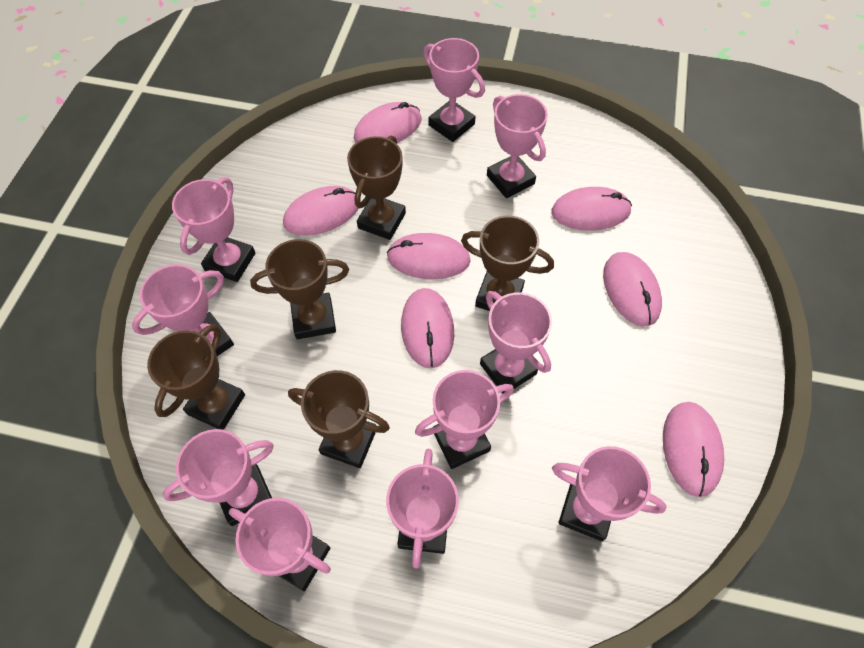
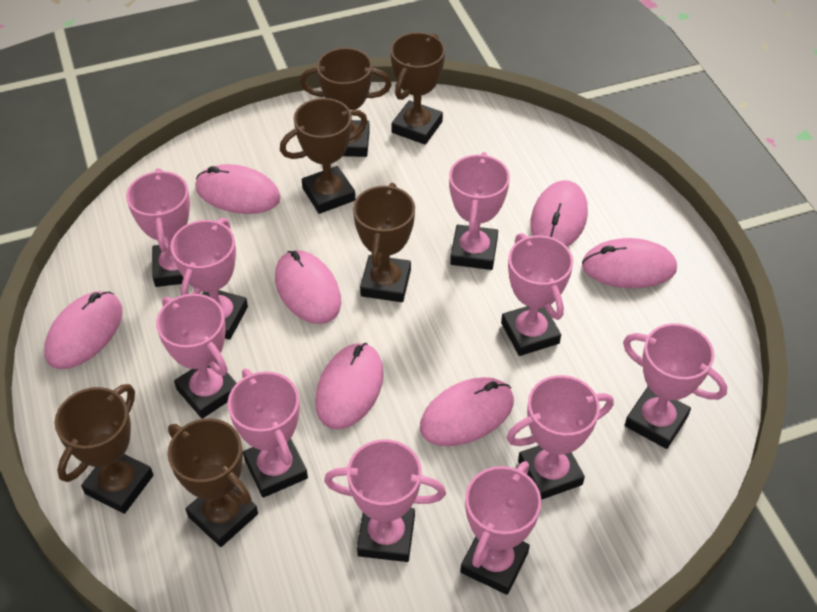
brown trophy: [147,324,245,430] [250,239,349,339] [288,370,390,468] [347,136,406,240] [461,216,554,311] = 5 -> [54,384,153,514] [168,418,258,547] [280,98,367,214] [300,48,392,157] [353,183,415,302] [390,32,445,145] = 6

